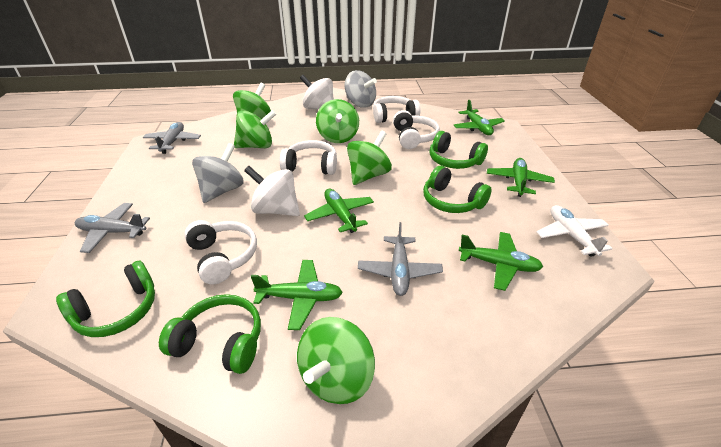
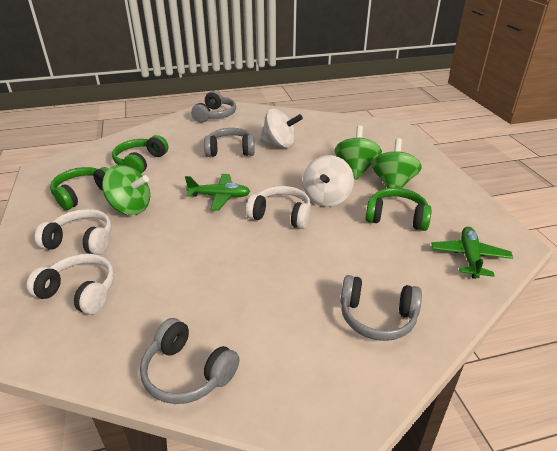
green headphones: [56,261,155,337] [159,294,261,374] [423,166,492,213] [429,131,488,169] = 4 -> [50,167,108,210] [112,135,168,174] [366,188,432,231] = 3
green plane: [251,260,343,330] [304,189,374,233] [454,100,505,135] [459,232,543,291] [487,158,555,197] = 5 -> [185,174,250,211] [431,227,513,279] = 2
green spinning top: [233,83,271,119] [234,110,277,148] [297,317,375,404] [316,99,359,143] [347,131,392,185] = 5 -> [102,165,150,215] [335,125,382,180] [371,138,422,188] = 3
grey headphones: none = 0 -> [140,318,240,404] [191,91,236,122] [204,128,255,157] [341,275,422,341] = 4
grey plane: [75,203,150,253] [143,122,201,154] [358,222,443,296] = 3 -> none = 0
grey spinning top: [192,143,244,203] [345,70,377,108] = 2 -> none = 0
white headphones: [184,220,257,285] [279,140,337,175] [373,96,421,123] [393,110,440,149] = 4 -> [27,254,114,315] [35,209,112,255] [246,186,311,229] = 3
white plane: [536,205,612,257] = 1 -> none = 0

